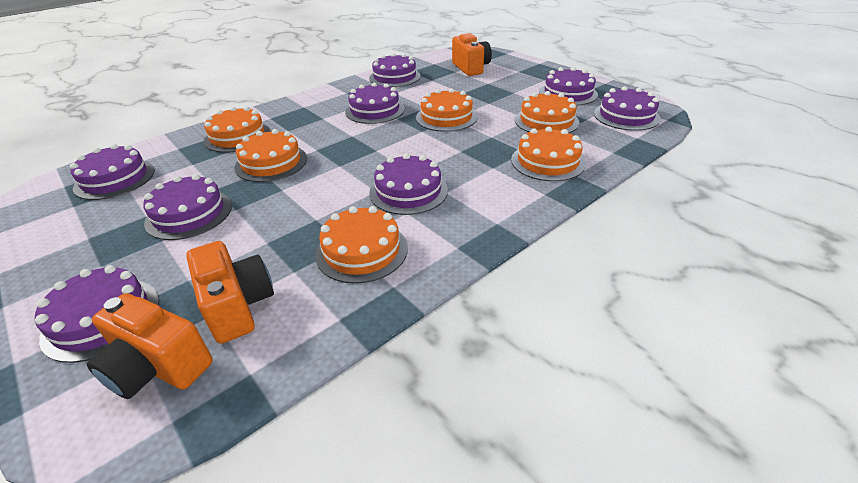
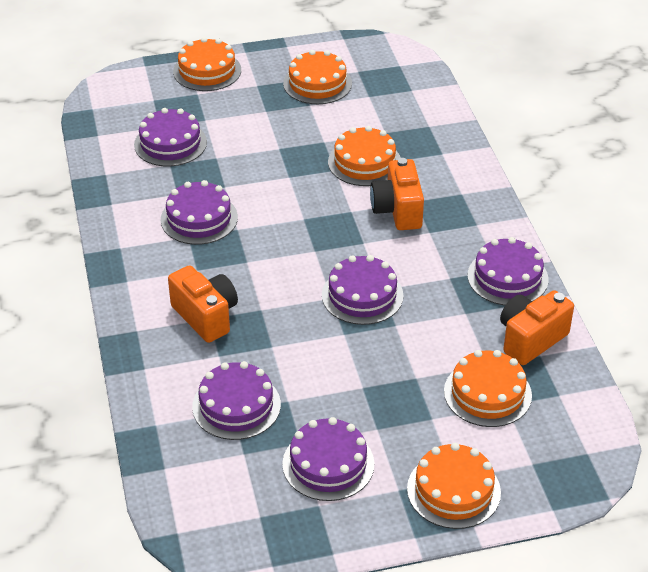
orange cake: [204,106,271,153] [235,129,307,182] [315,206,408,284] [416,88,477,132] [511,127,586,181] [515,91,579,133] = 6 -> [173,37,241,91] [283,50,352,104] [328,126,401,186] [407,443,501,529] [444,350,532,427] = 5
purple cake: [35,265,159,363] [70,144,155,200] [143,174,232,240] [345,82,405,124] [369,53,421,87] [369,153,448,215] [539,67,598,106] [594,86,661,131] = 8 -> [134,108,207,167] [161,180,238,245] [192,361,281,440] [282,417,374,501] [322,255,404,325] [467,237,548,306] = 6

